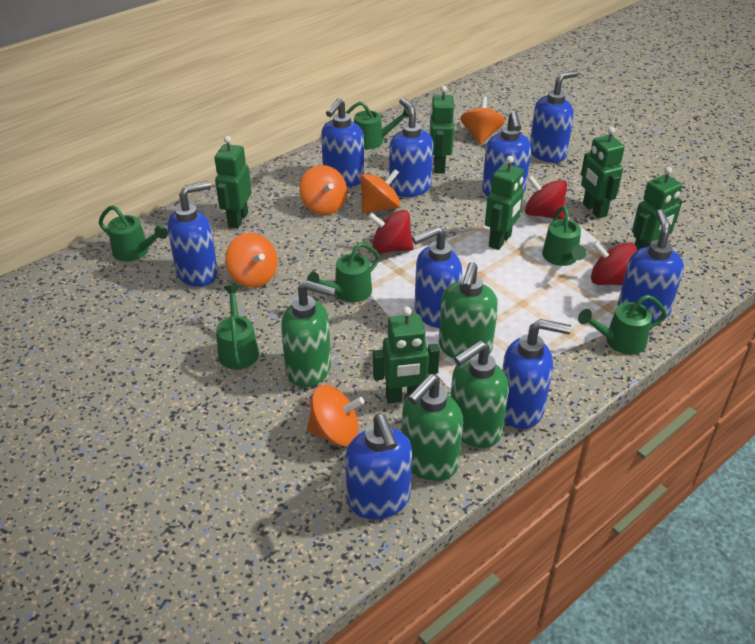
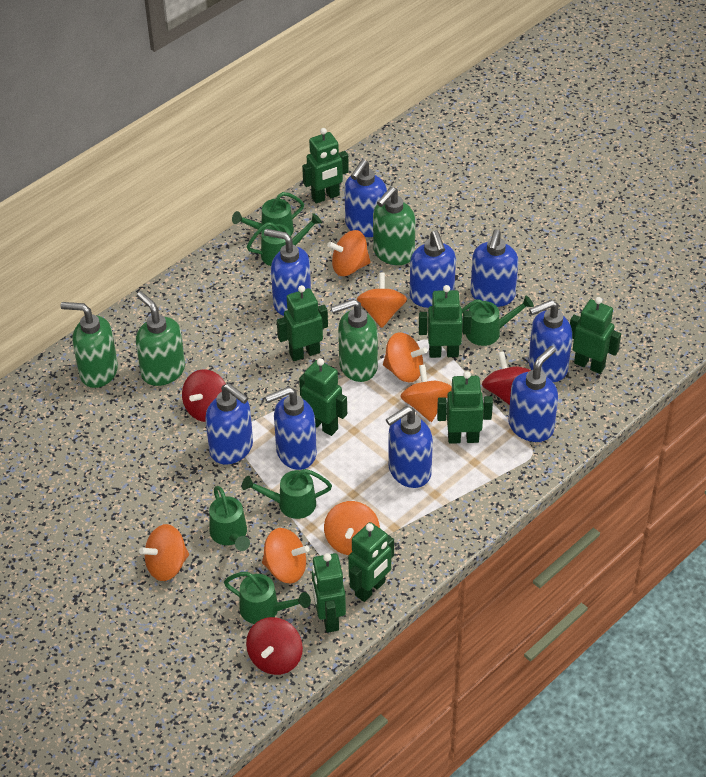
green robot: [215,136,252,228] [373,307,440,403] [429,86,454,174] [485,156,524,250] [581,127,625,219] [632,167,682,250] = 6 -> [277,285,328,361] [299,358,347,436] [302,128,349,204] [312,553,346,633] [348,522,394,602] [419,285,472,358] [437,371,493,444] [570,297,621,374] = 8
orange spinning top: [225,233,278,288] [299,165,347,215] [307,385,364,446] [360,169,400,213] [460,97,505,144] = 5 -> [139,524,189,581] [262,528,310,583] [324,501,380,555] [327,230,371,276] [357,273,407,328] [383,332,427,382] [400,365,452,422] = 7

